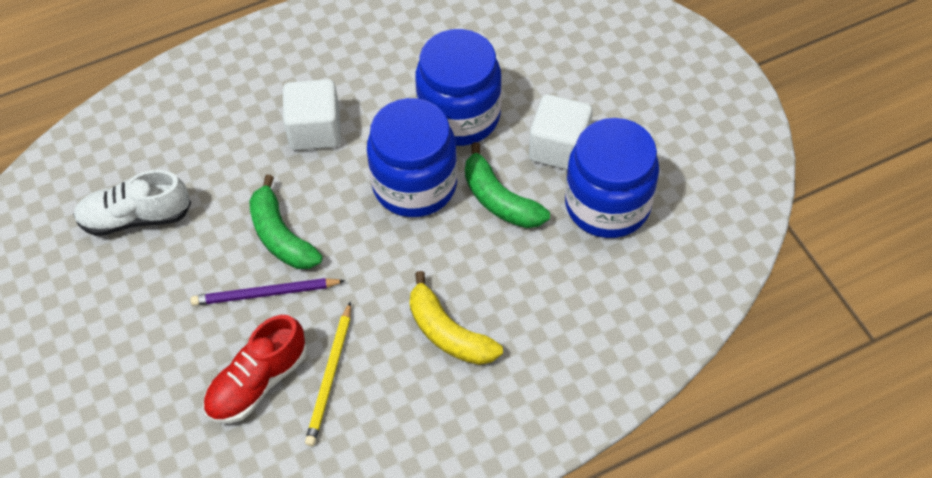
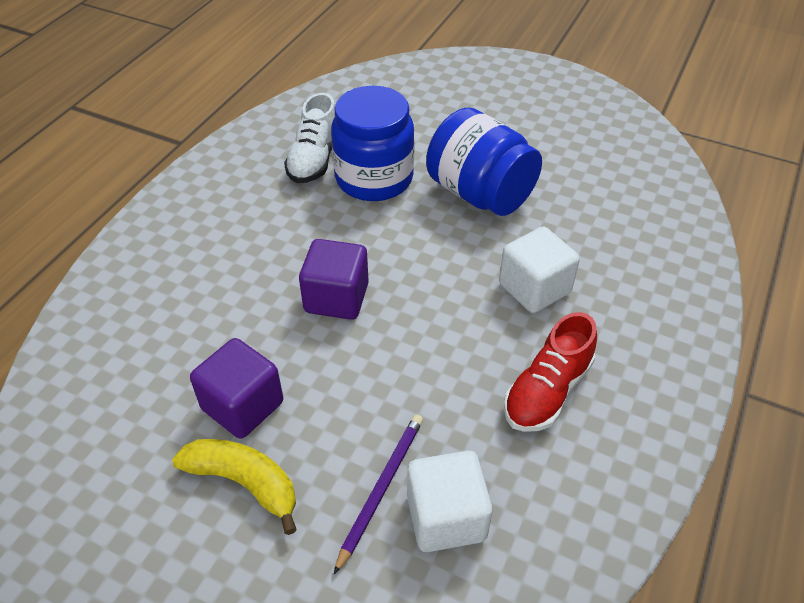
blue jar: [367,98,457,217] [415,29,502,146] [565,118,659,238] = 3 -> [331,86,414,201] [426,108,542,216] = 2
green banana: [249,175,322,269] [465,142,550,228] = 2 -> none = 0
purple cube: none = 0 -> [190,338,283,439] [299,239,369,320] = 2
yellow pencil: [305,301,351,446] = 1 -> none = 0

